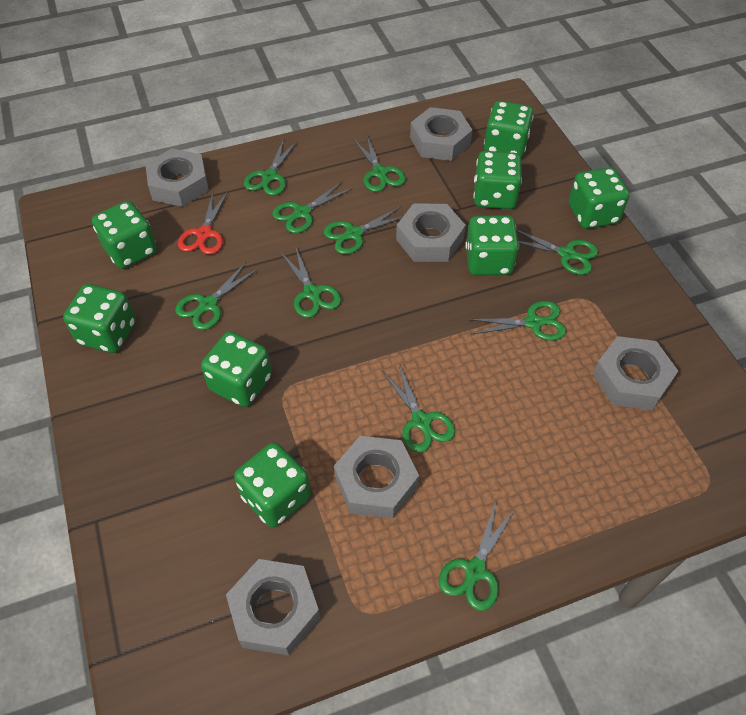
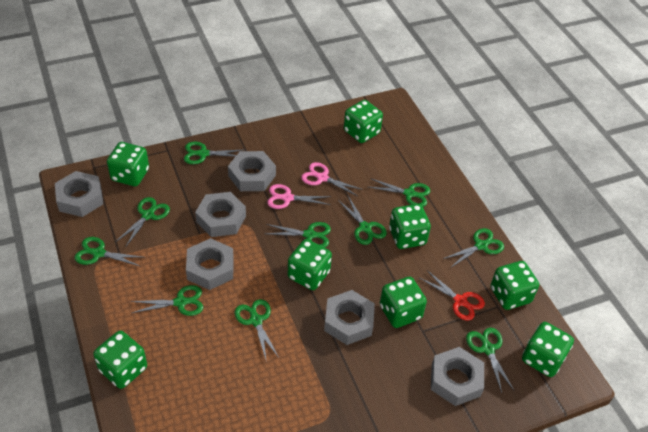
pink scissors: none = 0 -> [267,184,331,209] [301,162,363,196] = 2

